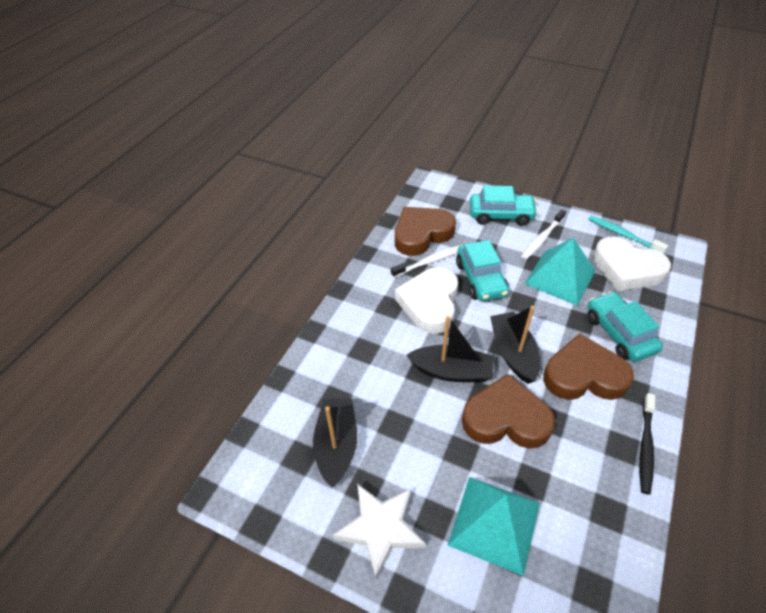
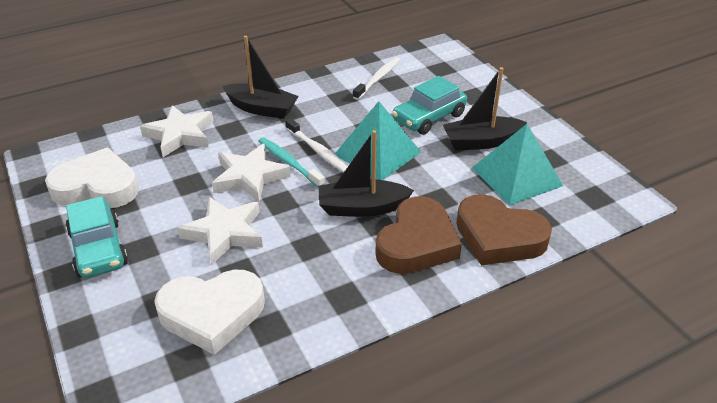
black toothbrush: [640,393,655,494] = 1 -> none = 0
brown heart: [395,207,456,256] [462,374,555,449] [543,334,634,400] = 3 -> [375,196,462,274] [456,194,552,266] = 2
turquoise car: [456,240,509,301] [470,185,538,226] [587,292,663,362] = 3 -> [66,196,128,278] [392,76,467,135] = 2
white star: [333,484,426,579] = 1 -> [140,105,214,157] [177,197,263,265] [212,144,291,202] = 3

